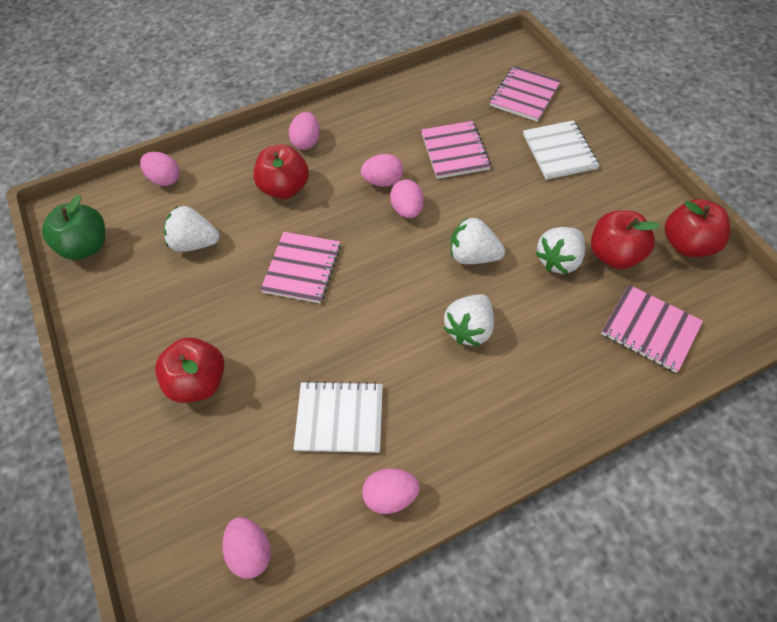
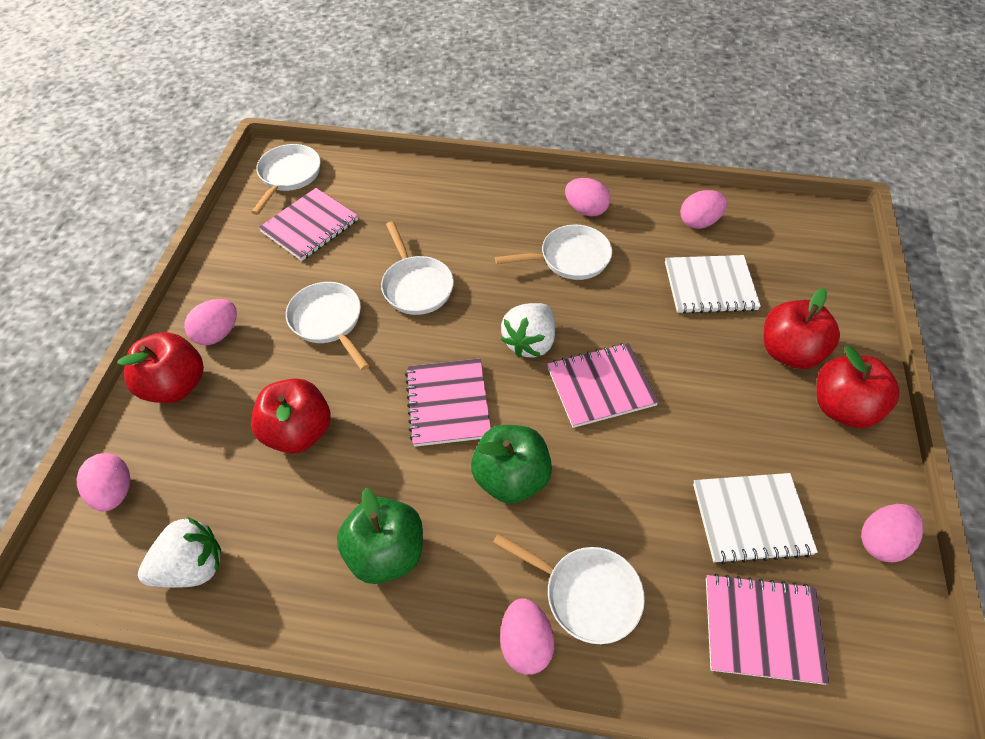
green apple: [42,195,105,260] = 1 -> [337,488,423,584] [471,425,552,504] = 2
white pan: none = 0 -> [251,144,321,215] [286,282,370,370] [381,221,454,315] [493,533,645,644] [495,225,612,280] = 5
white strawberry: [164,206,220,252] [444,294,494,346] [451,217,505,264] [535,227,585,274] = 4 -> [138,517,221,588] [501,303,555,358] = 2

